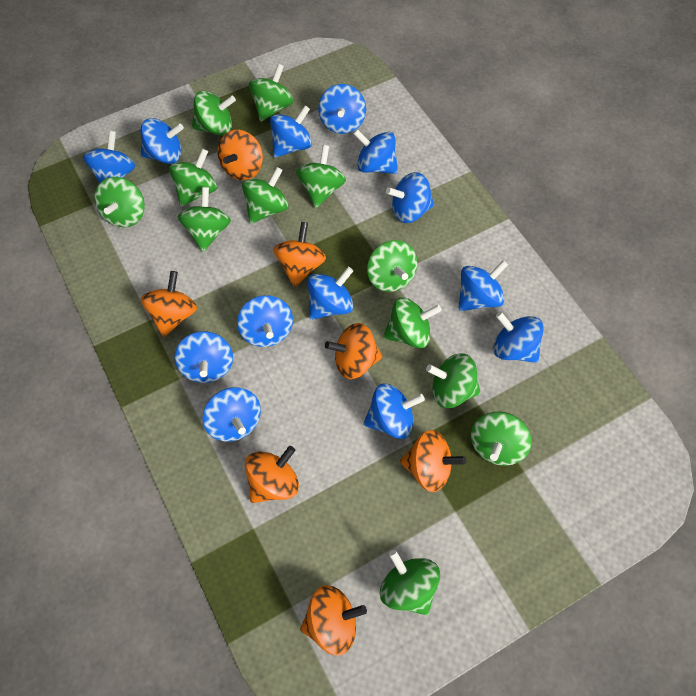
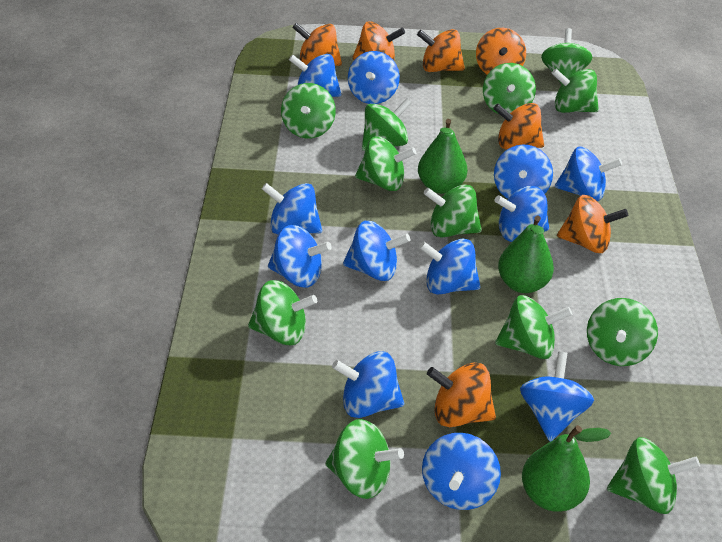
blue spinning top: [83,131,135,183] [141,118,184,164] [174,331,233,383] [203,387,261,442] [237,295,293,347] [270,105,312,158] [308,267,353,320] [318,84,366,134] [353,129,398,174] [363,383,425,439] [386,172,434,223] [458,260,508,311] [493,312,544,363] = 13 -> [262,183,322,234] [268,225,332,287] [289,54,341,97] [332,351,404,418] [343,221,410,281] [348,51,400,104] [419,238,481,294] [422,433,501,510] [494,144,553,199] [495,186,549,242] [520,352,594,442] [555,146,622,201] = 12
green pear: none = 0 -> [418,119,467,194] [498,216,554,293] [522,425,611,512] = 3

